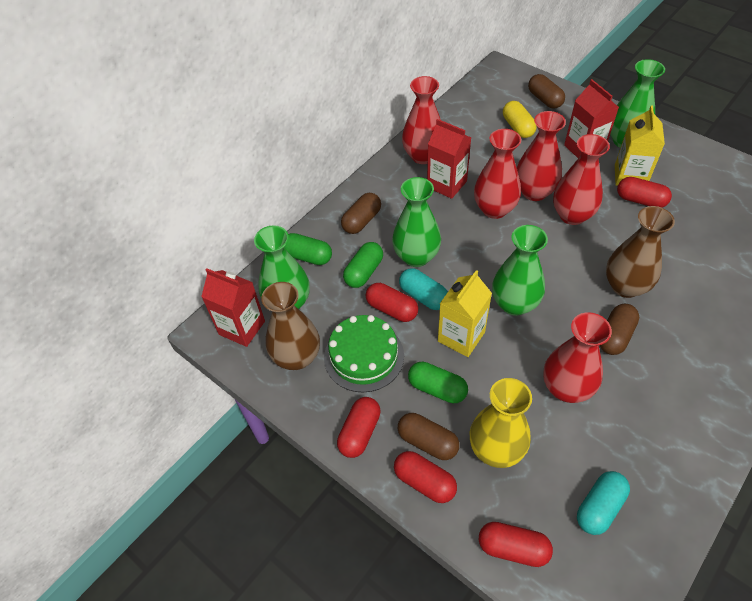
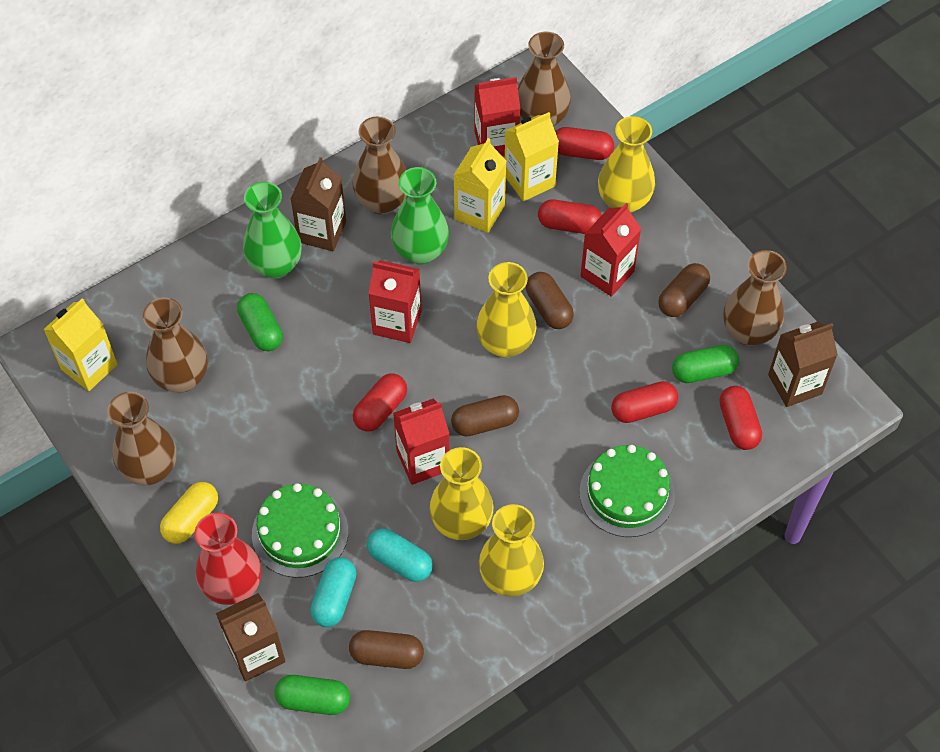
brown carton: none = 0 -> [216,593,286,682] [291,157,346,251] [768,322,838,407] = 3
brown vase: [261,282,320,370] [606,206,675,298] = 2 -> [108,392,176,485] [143,298,208,392] [352,116,406,215] [518,31,571,127] [723,250,787,346] = 5
green cake: [324,315,404,393] = 1 -> [252,483,348,578] [579,445,675,537] = 2
green vase: [254,225,310,309] [392,177,441,267] [492,225,548,316] [610,59,665,148] = 4 -> [243,182,302,279] [391,167,449,264] = 2
red carton: [201,269,265,347] [427,119,472,199] [564,79,619,158] = 3 -> [368,260,421,343] [393,399,450,485] [474,77,520,156] [580,203,641,297] = 4
red vase: [402,76,441,164] [474,129,521,219] [517,111,566,201] [543,312,612,403] [553,134,610,225] = 5 -> [194,513,261,605] = 1
yellow carton: [438,270,492,357] [615,105,665,186] = 2 -> [43,298,117,391] [454,138,506,233] [505,112,559,202] = 3
yellow vase: [470,378,532,468] = 1 -> [429,447,494,540] [476,262,537,358] [479,504,544,597] [598,116,655,213] = 4

